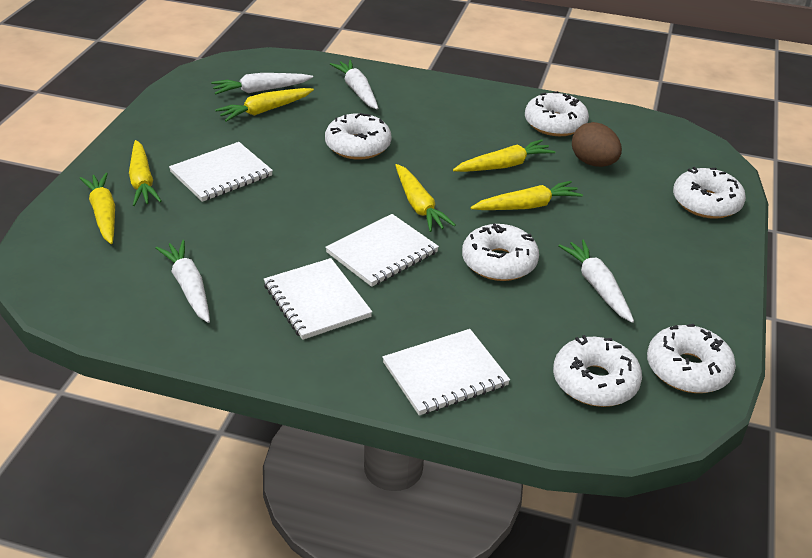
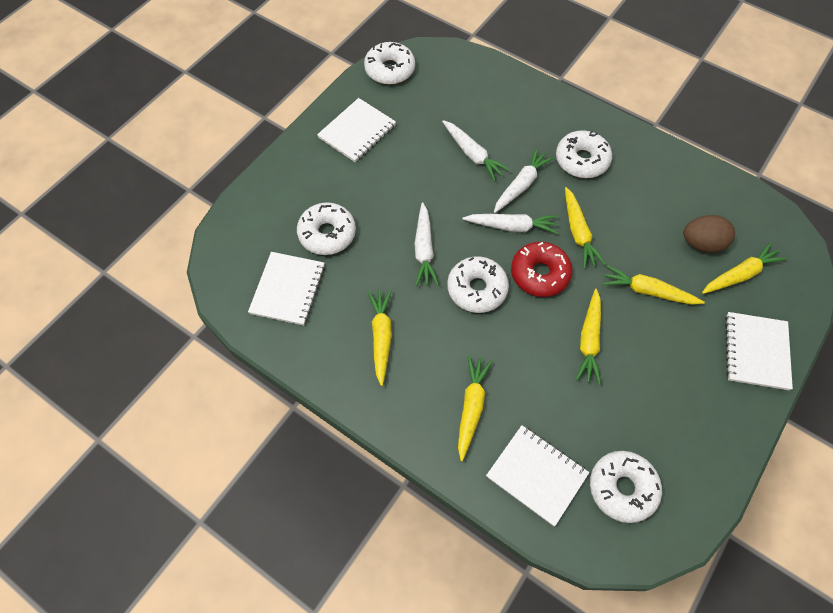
red donut: none = 0 -> [511,242,572,297] = 1
white donut: [325,113,391,160] [462,223,539,281] [525,91,589,136] [553,335,642,407] [647,324,736,393] [673,167,746,219] = 6 -> [297,202,356,255] [364,42,415,85] [447,257,509,313] [556,130,612,178] [590,451,662,523] = 5

